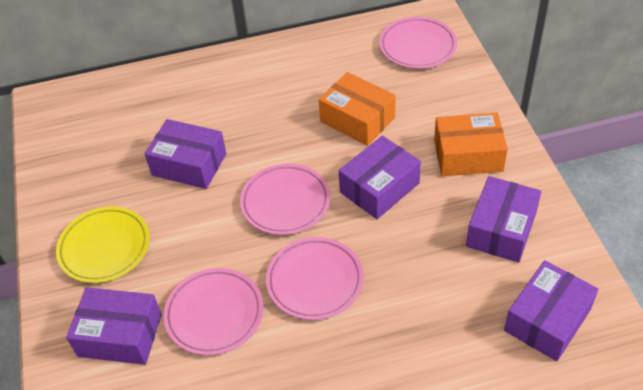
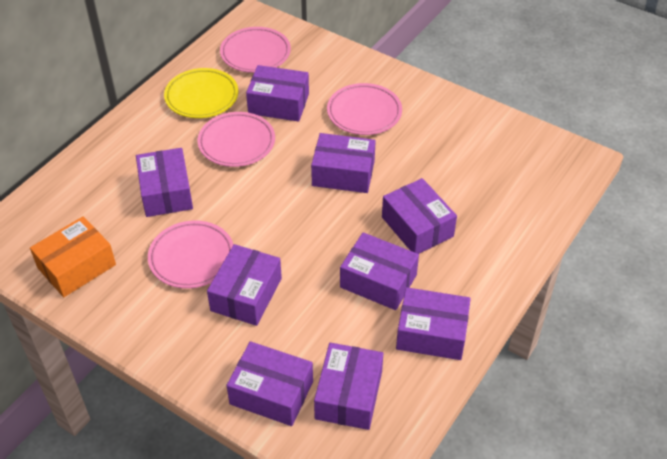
orange box: [319,72,396,146] [434,112,508,176] = 2 -> [30,216,116,297] = 1
purple box: [66,287,162,365] [145,119,226,189] [339,136,421,219] [466,176,541,263] [504,260,598,361] = 5 -> [136,148,193,217] [207,244,282,326] [226,341,313,426] [246,65,309,122] [311,133,376,193] [314,343,383,430] [340,232,419,310] [382,178,457,254] [396,287,471,360] = 9

